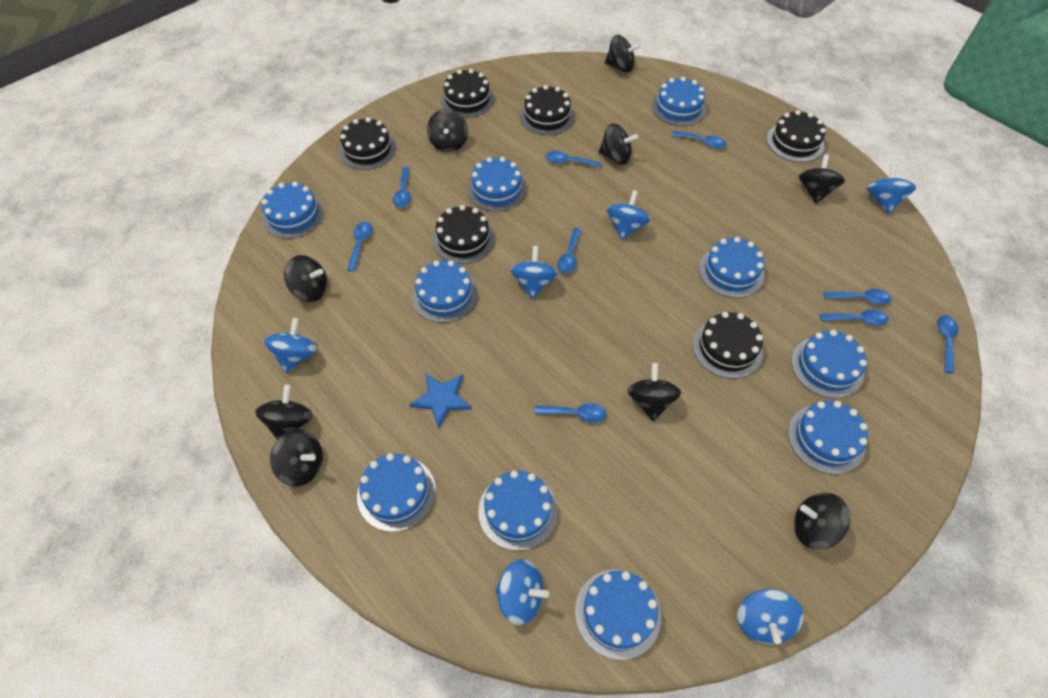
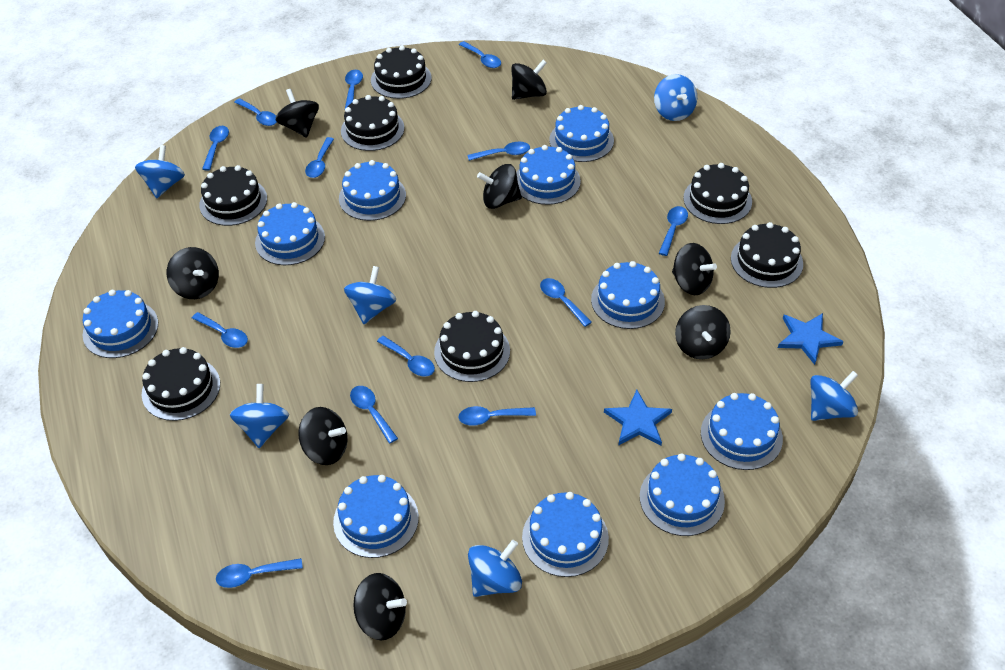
black cake: [339,117,396,170] [432,205,495,264] [441,69,494,118] [520,85,575,135] [693,312,763,379] [767,110,826,162] = 6 -> [142,347,220,421] [199,165,267,226] [341,95,404,151] [371,46,432,99] [434,311,510,382] [683,163,752,224] [731,222,803,288] = 7
black spinning top: [255,385,313,439] [270,429,323,487] [284,255,327,302] [427,109,468,152] [599,123,639,165] [605,35,641,73] [627,363,681,421] [794,493,850,549] [799,154,845,204] = 9 -> [167,247,219,299] [275,89,319,138] [299,407,348,465] [353,573,407,640] [477,164,522,209] [511,60,547,100] [672,243,717,295] [675,305,731,359] = 8
blue spoon: [347,222,373,271] [393,167,411,208] [535,403,607,423] [546,151,601,168] [557,228,581,273] [671,131,726,148] [820,309,889,326] [824,289,891,305] [937,315,958,373] = 9 -> [192,312,248,348] [202,126,229,171] [216,558,303,588] [234,98,277,126] [305,137,334,178] [345,70,363,109] [350,386,398,444] [377,336,435,377] [458,406,536,426] [459,41,501,68] [467,142,530,161] [540,278,592,327] [659,206,688,256] = 13
blue star: [409,373,472,429] = 1 -> [604,390,672,446] [778,313,844,365] = 2

